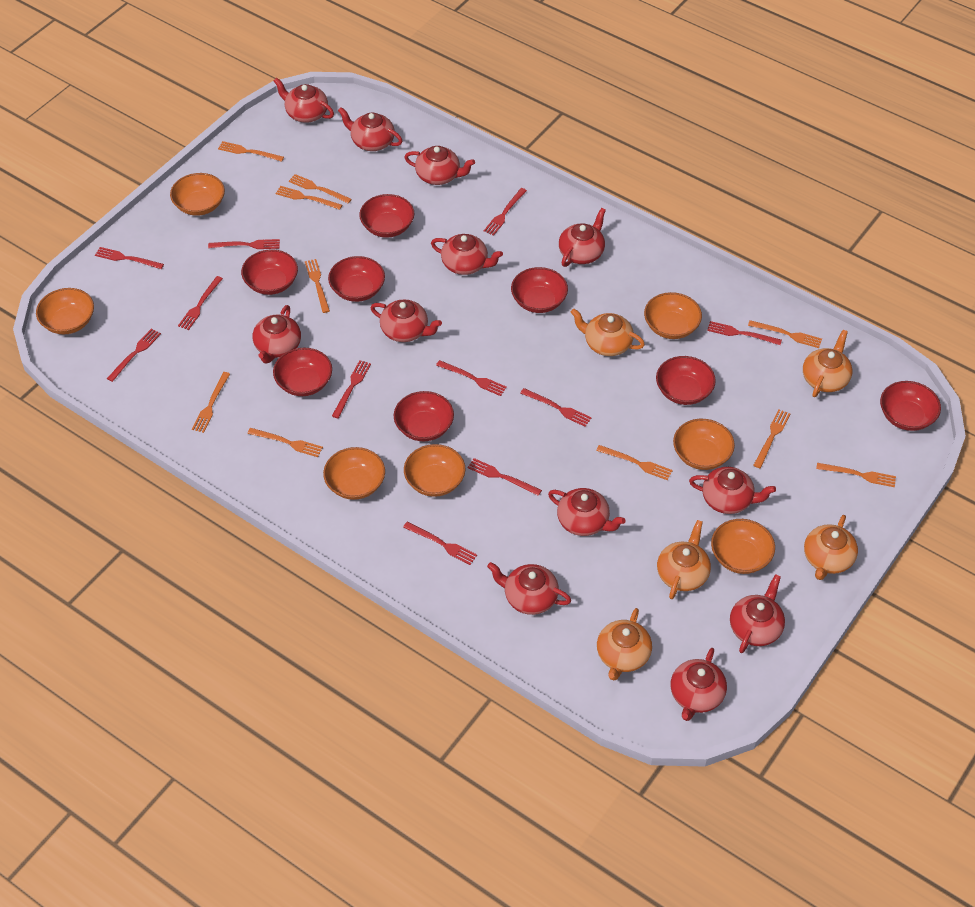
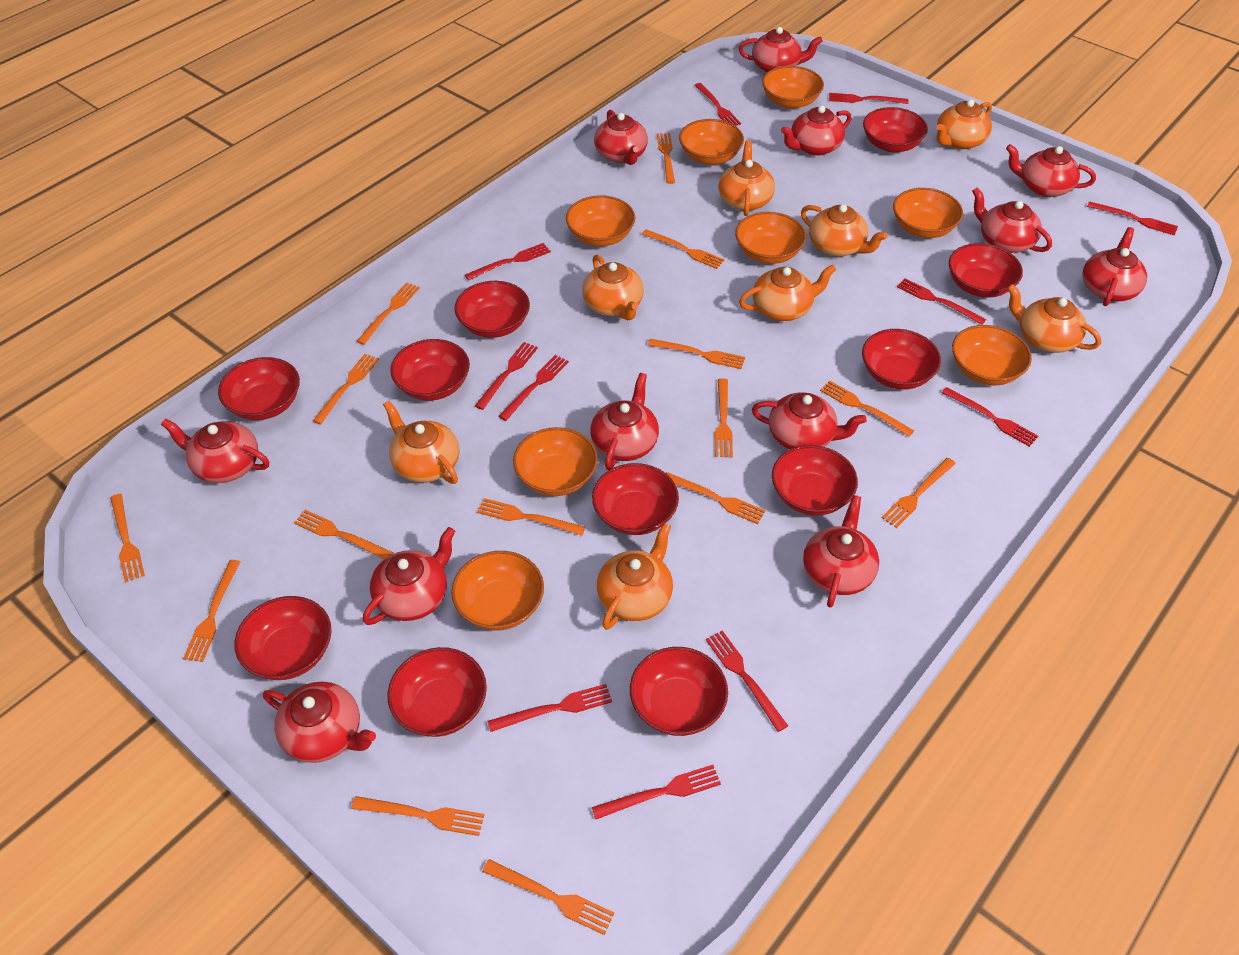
orange bowl: [36,288,94,334] [170,173,225,216] [323,447,385,500] [404,444,465,497] [644,292,702,339] [673,419,735,470] [711,519,775,574] = 7 -> [451,551,544,631] [513,427,598,496] [566,195,635,246] [679,119,744,165] [735,212,806,264] [762,66,824,109] [893,188,963,238] [952,325,1032,385] = 8
orange fork: [192,372,230,433] [218,141,284,162] [247,428,323,457] [276,186,342,210] [289,174,352,204] [305,259,330,313] [596,445,673,480] [748,320,822,348] [753,409,790,468] [816,463,896,487] = 10 -> [110,494,145,583] [183,560,240,662] [294,510,394,559] [313,354,379,424] [351,796,484,836] [357,282,420,345] [477,498,585,536] [482,859,614,935] [642,229,724,269] [648,339,745,369] [657,133,675,184] [665,472,765,524] [715,378,733,458] [820,381,914,437] [881,458,956,528] = 15
orange teapot: [570,309,645,356] [597,608,652,680] [657,520,711,599] [803,330,852,397] [804,515,858,580] = 5 -> [383,401,459,484] [582,255,644,320] [597,523,673,630] [718,140,775,216] [739,264,836,321] [801,204,888,257] [936,99,992,149] [1007,284,1101,353] = 8
red bowl: [241,249,298,295] [273,348,332,396] [328,256,385,302] [359,194,414,238] [394,391,454,441] [511,267,568,313] [656,356,716,405] [880,381,941,431] = 8 -> [218,357,300,420] [235,596,331,680] [387,647,487,737] [390,339,470,401] [454,281,530,338] [592,463,679,535] [630,647,728,736] [772,445,858,516] [862,329,941,390] [863,107,928,152] [949,243,1023,298] = 11

